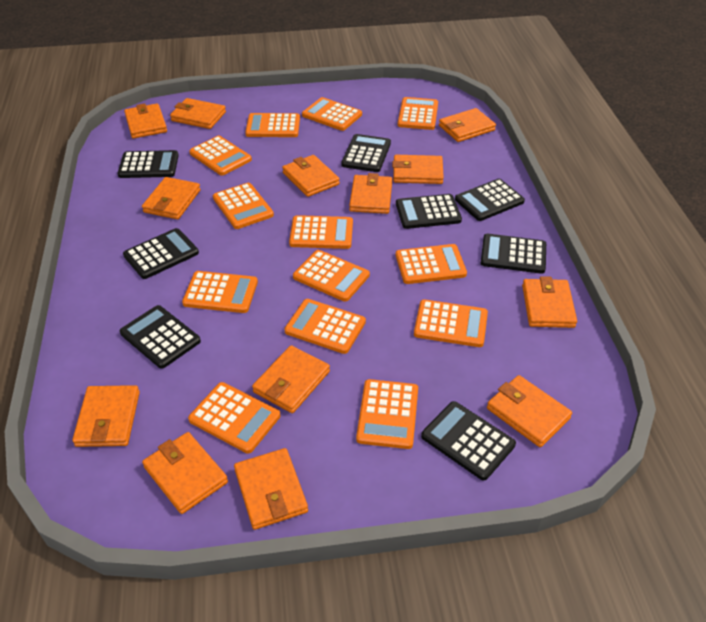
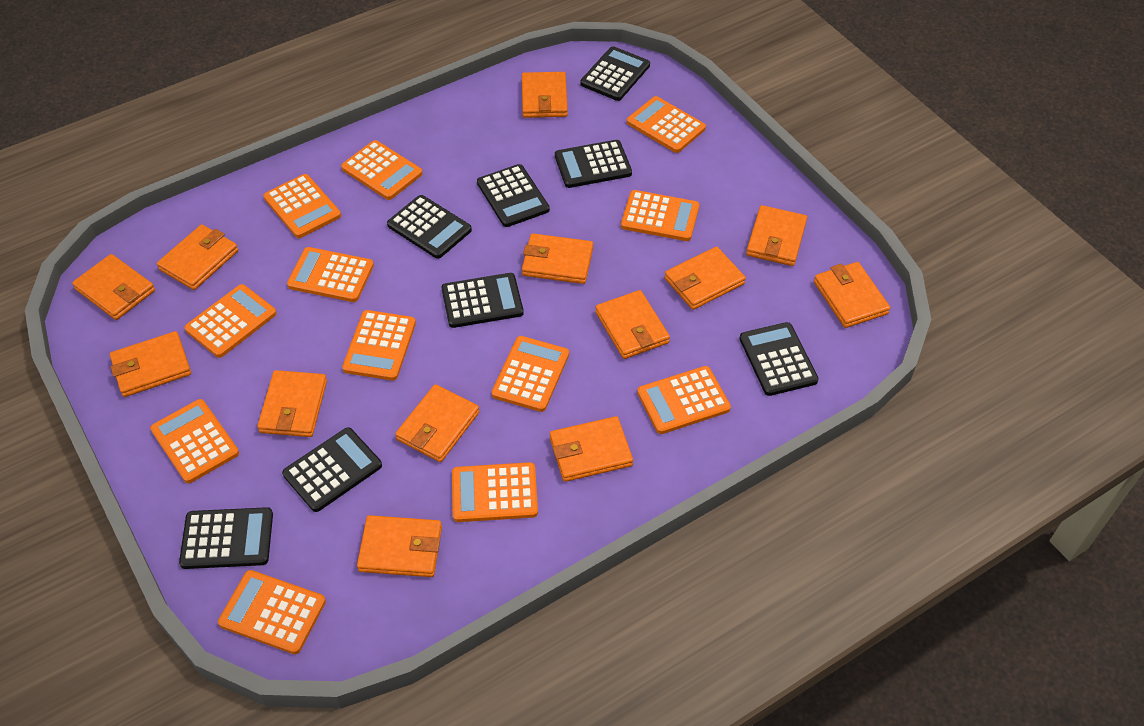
orange calculator: [182,271,258,313] [188,382,280,454] [189,136,252,176] [213,183,274,229] [245,113,300,137] [284,299,366,354] [289,215,353,249] [293,250,370,302] [302,97,362,131] [356,379,418,449] [396,244,467,284] [398,97,438,130] [414,299,488,347] = 13 -> [150,399,239,483] [185,284,277,358] [218,570,326,654] [263,174,341,238] [287,247,374,302] [341,140,423,200] [342,310,416,381] [452,462,538,522] [492,336,569,412] [621,190,700,241] [627,96,706,153] [637,366,731,434] = 12

